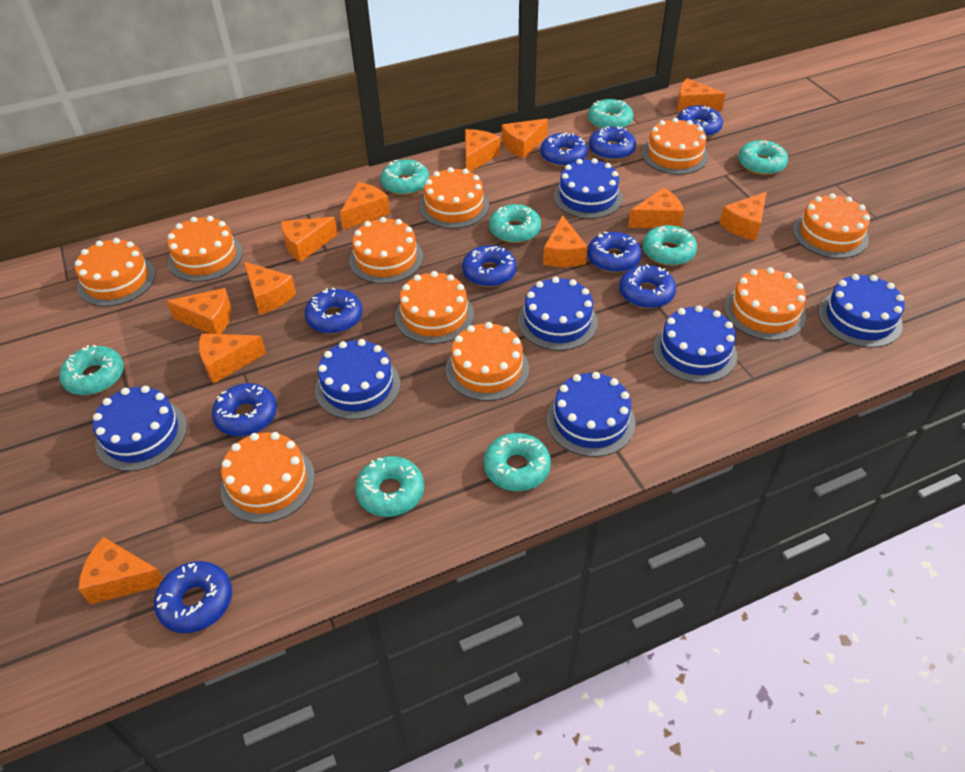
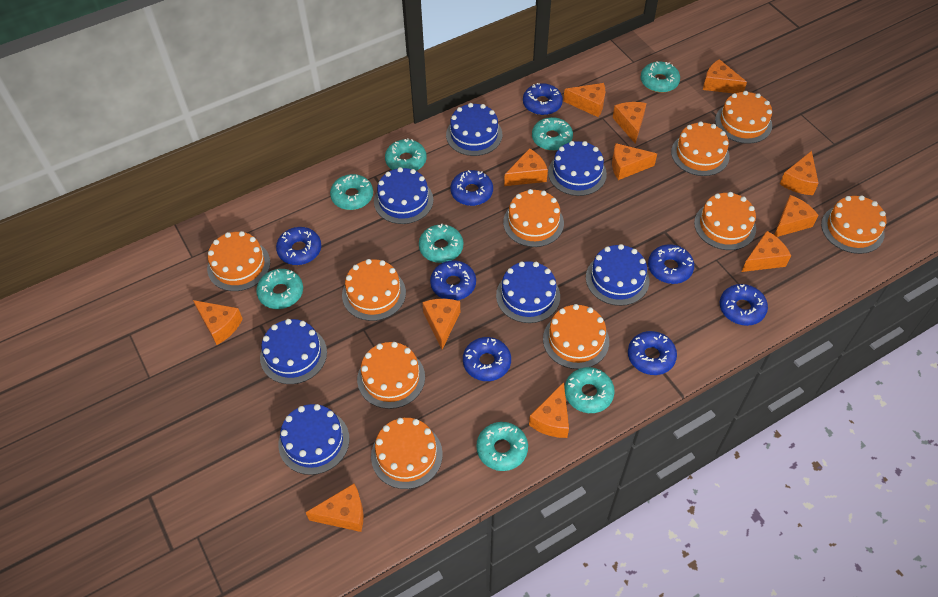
blue donut: [154,561,232,633] [212,383,277,436] [305,288,362,334] [462,245,517,287] [540,133,588,167] [587,232,642,273] [589,126,636,160] [619,264,676,309] [677,105,723,137] = 9 -> [276,227,321,265] [430,260,476,300] [451,170,493,206] [463,337,511,381] [523,83,563,115] [628,331,677,375] [648,244,694,284] [720,284,768,326] = 8

